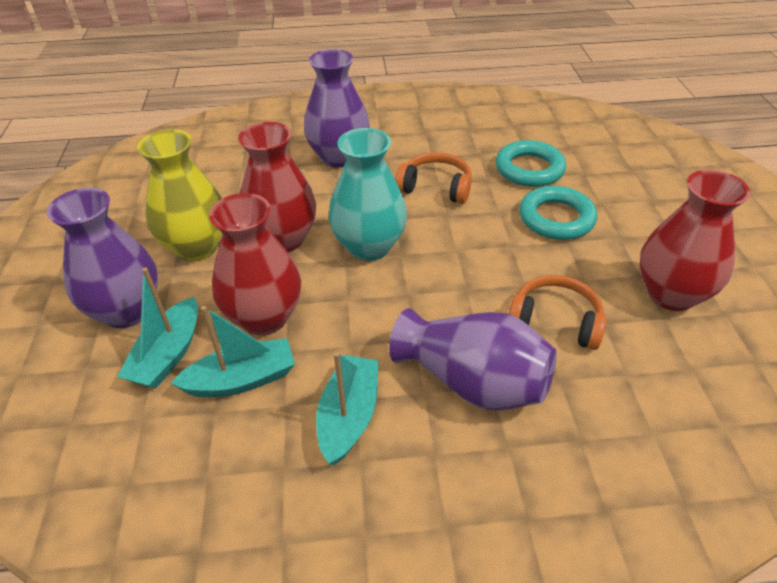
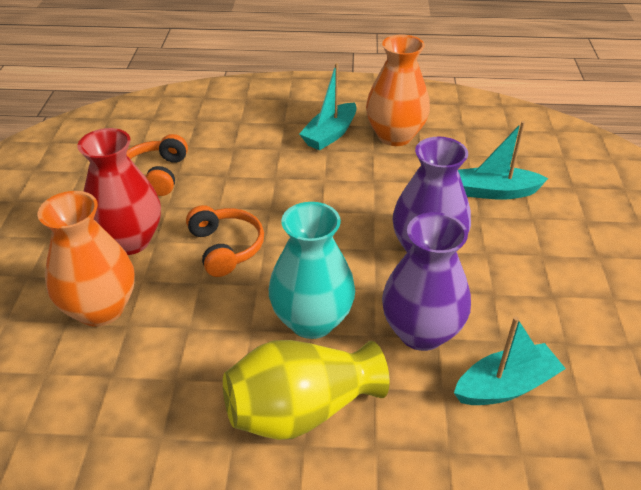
orange vase: none = 0 -> [38,191,135,327] [366,35,430,146] = 2
purple vase: [47,188,158,328] [304,49,370,167] [389,308,557,411] = 3 -> [382,212,471,351] [393,137,471,252] = 2
red vase: [209,193,301,335] [238,122,316,252] [640,170,751,311] = 3 -> [77,128,161,255] = 1
turquoise ring: [496,140,566,187] [519,186,597,240] = 2 -> none = 0

